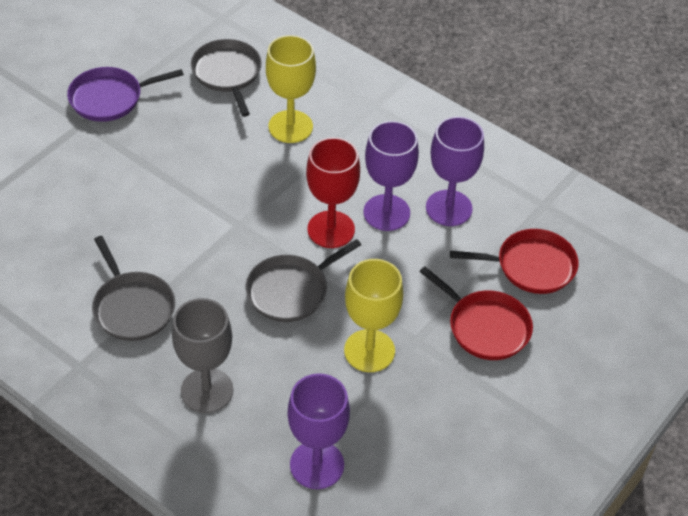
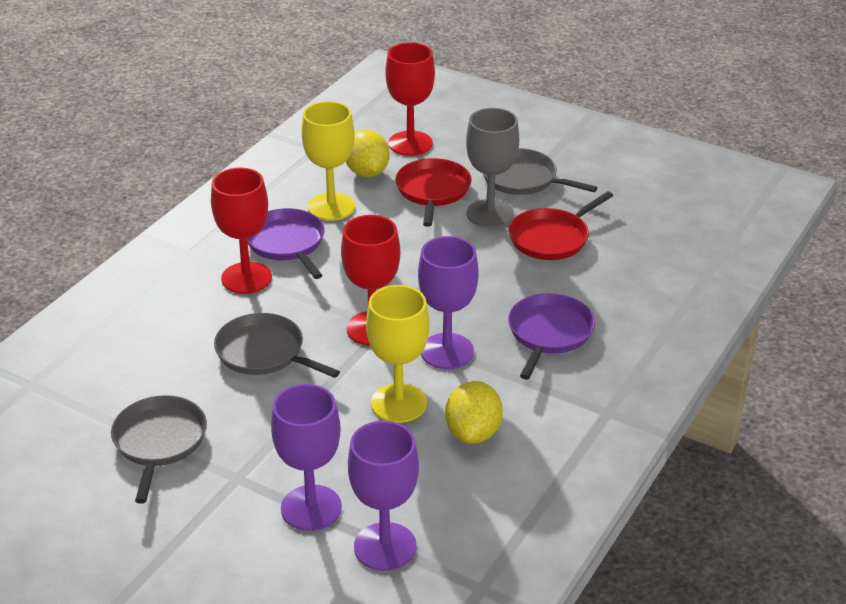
purple pan: [67,67,184,122] = 1 -> [247,208,325,279] [508,293,595,380] = 2
red goblet: [306,137,360,248] = 1 -> [211,168,272,294] [341,215,400,346] [385,42,435,156] = 3
yellow lemon: none = 0 -> [346,129,390,177] [445,381,503,444] = 2

